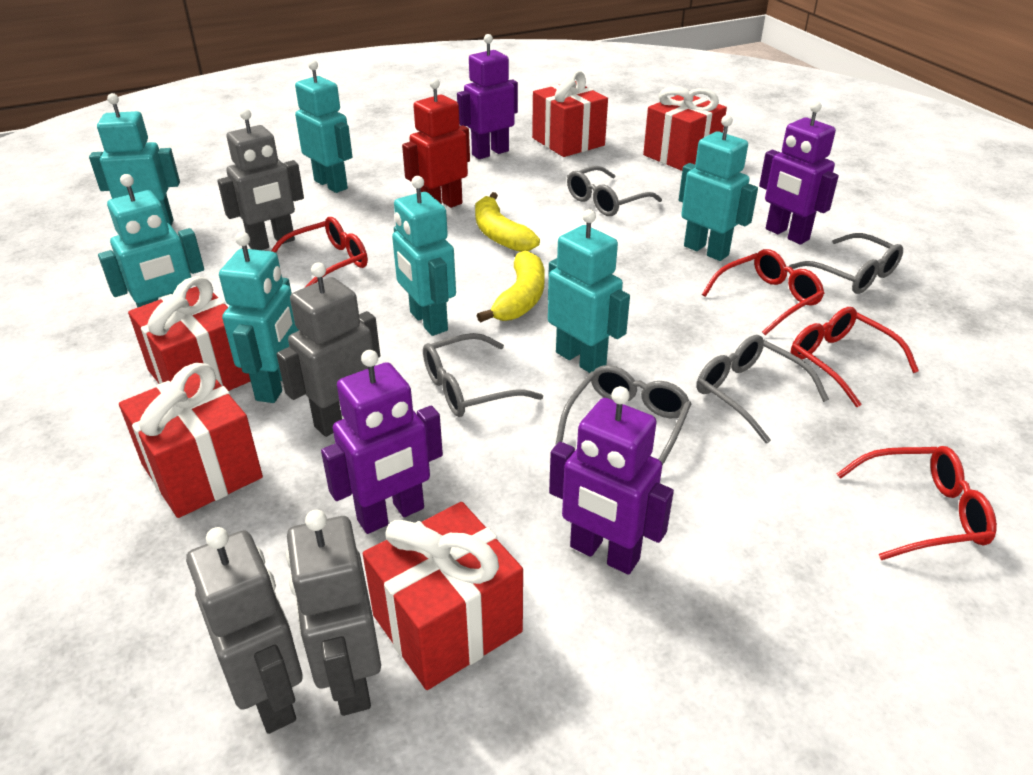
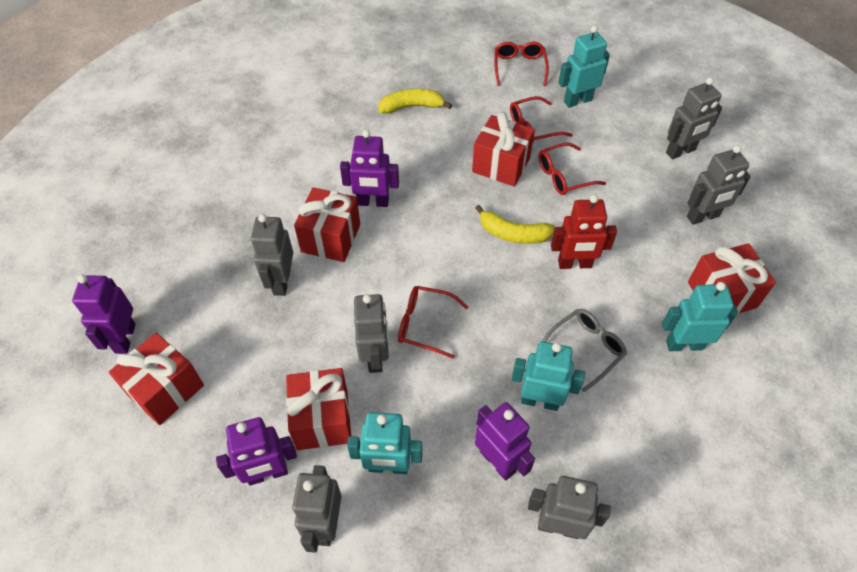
grey glasses: [423,333,543,417] [556,365,692,466] [567,166,662,216] [697,335,829,444] [789,233,903,294] = 5 -> [542,309,627,392] = 1
grey robot: [186,527,303,734] [217,108,304,250] [277,262,380,437] [286,510,381,716] = 4 -> [251,214,293,296] [292,465,341,553] [354,294,389,373] [528,476,611,539] [666,77,722,159] [687,145,751,225] = 6
turquoise robot: [89,93,180,226] [98,174,204,308] [219,232,299,403] [295,60,352,193] [392,176,456,336] [548,209,630,373] [679,115,758,261] = 7 -> [347,412,422,474] [511,341,585,411] [558,25,610,108] [662,282,738,351] = 4

